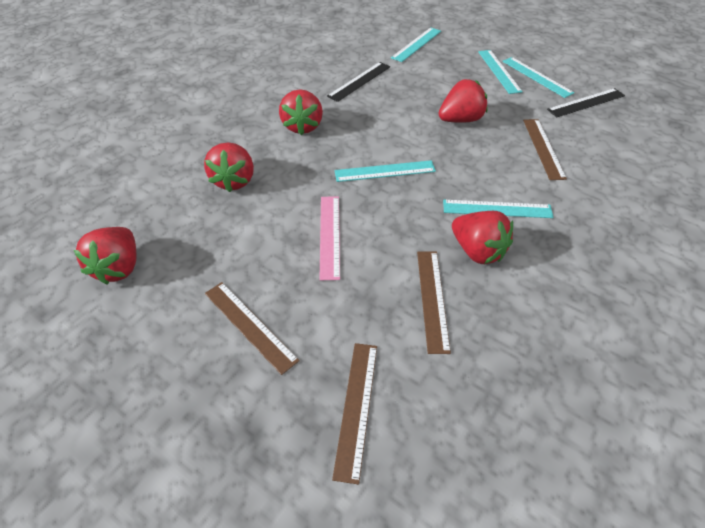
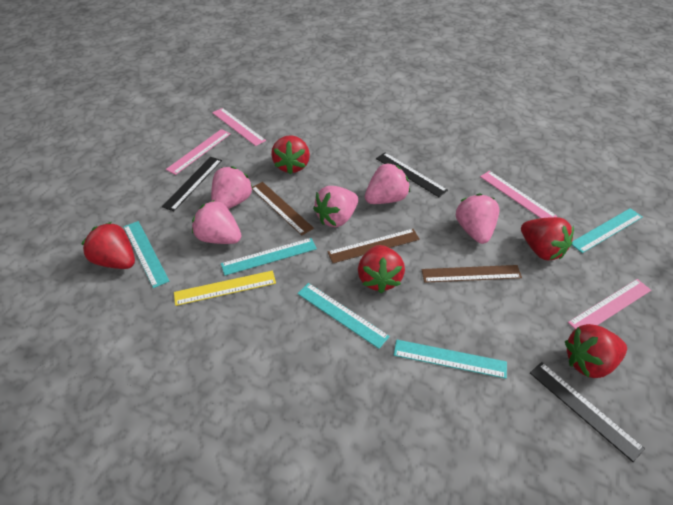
black ruler: [327,62,390,102] [547,88,625,117] = 2 -> [162,157,222,211] [376,153,448,197] [530,362,645,462] = 3
brown ruler: [205,282,300,375] [332,343,377,485] [417,252,451,354] [523,119,567,180] = 4 -> [252,182,314,236] [328,229,420,263] [422,265,522,283] = 3
pink ruler: [320,196,340,280] = 1 -> [166,129,231,175] [212,108,266,146] [480,171,557,218] [568,279,651,329] = 4
pink strawberry: none = 0 -> [192,200,241,244] [211,166,253,209] [313,186,358,227] [365,163,410,204] [456,193,499,244] = 5
yellow ruler: none = 0 -> [174,270,276,306] = 1

